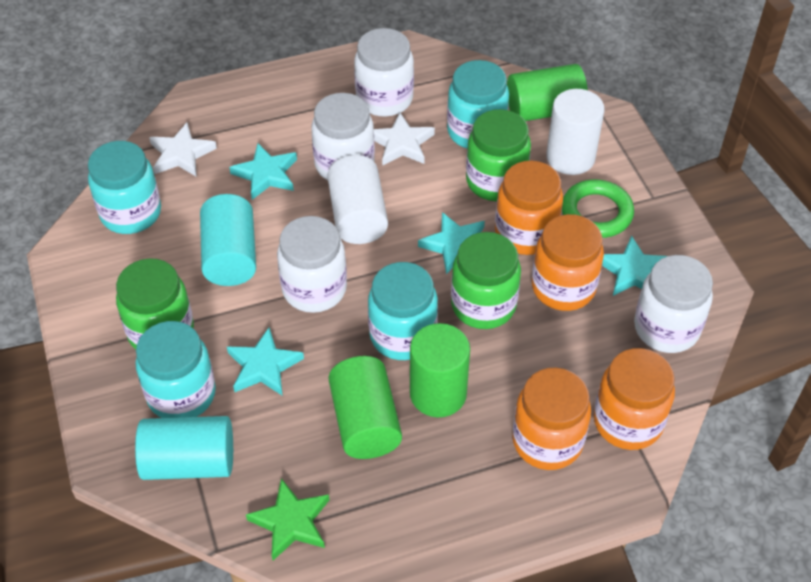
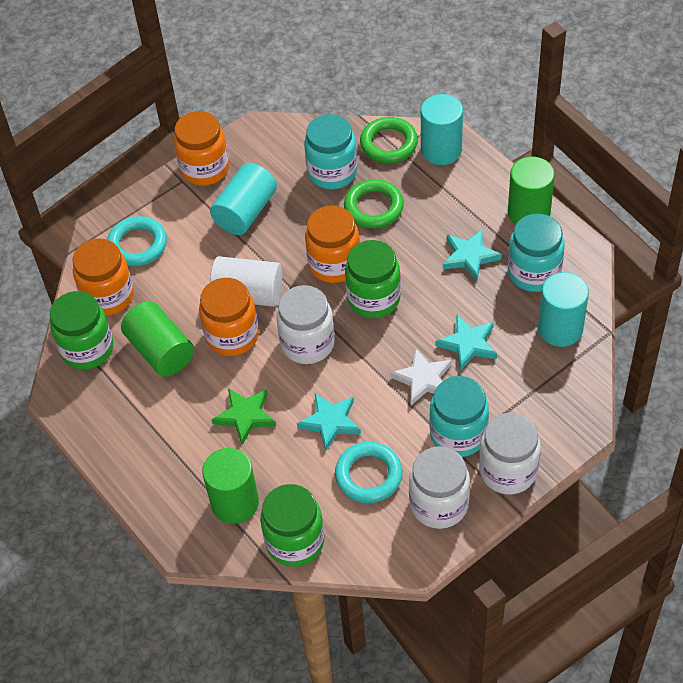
green ring: [562,179,634,238] = 1 -> [344,179,404,229] [360,117,418,163] = 2
turquoise cylinder: [135,416,233,480] [200,194,256,286] = 2 -> [210,163,277,235] [421,94,463,165] [538,272,589,347] = 3
turquoise jar: [88,141,161,234] [135,321,216,418] [368,262,438,360] [447,60,509,149] = 4 -> [304,114,357,189] [429,376,489,457] [508,214,565,292] = 3
turquoise ring: none = 0 -> [107,216,167,267] [335,442,403,503] = 2
turquoise star: [227,328,304,396] [229,143,297,200] [418,212,485,274] [602,236,667,296] = 4 -> [297,393,361,451] [436,314,497,371] [443,229,502,281] = 3
white cylinder: [327,155,388,244] [546,89,605,175] = 2 -> [210,256,282,307] = 1
white jar: [277,216,347,313] [311,93,375,180] [354,28,414,116] [634,255,713,353] = 4 -> [276,285,335,364] [409,446,470,529] [479,413,541,494] = 3
white star: [149,123,217,177] [374,113,435,166] = 2 -> [390,348,452,405] = 1

